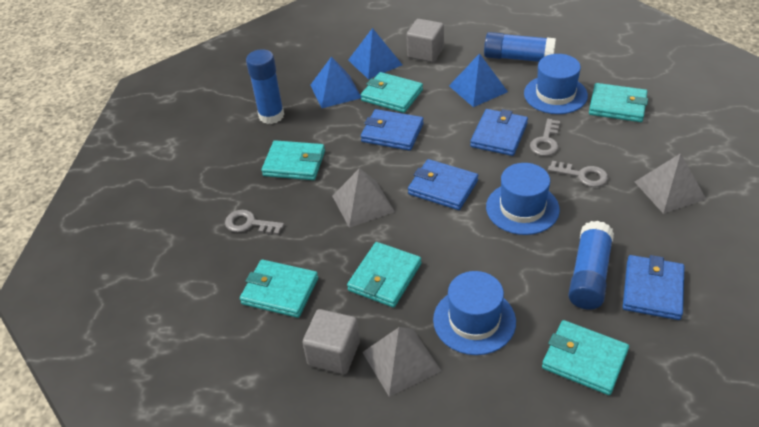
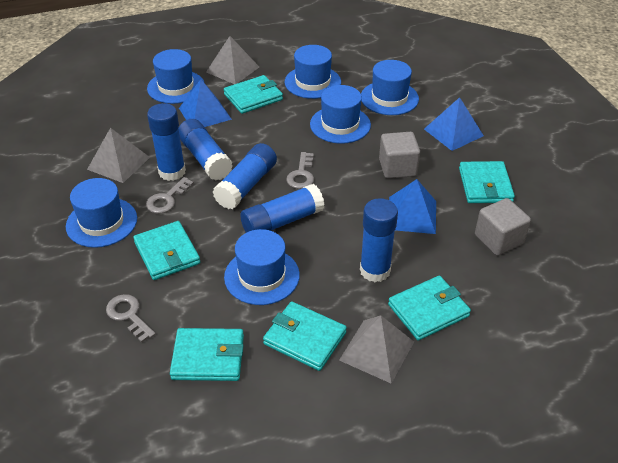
blue glue stick: [246,49,284,124] [484,32,556,62] [568,221,614,310] = 3 -> [147,103,186,181] [179,119,233,181] [213,143,277,209] [240,184,325,233] [360,198,398,282] = 5
blue hat: [433,271,516,355] [486,163,560,235] [524,54,588,114] = 3 -> [66,178,137,248] [147,49,204,104] [224,229,300,305] [284,45,341,99] [310,85,371,144] [361,60,419,115] = 6
blue wallet: [361,109,424,151] [408,159,478,210] [470,109,528,156] [623,255,685,320] = 4 -> none = 0

